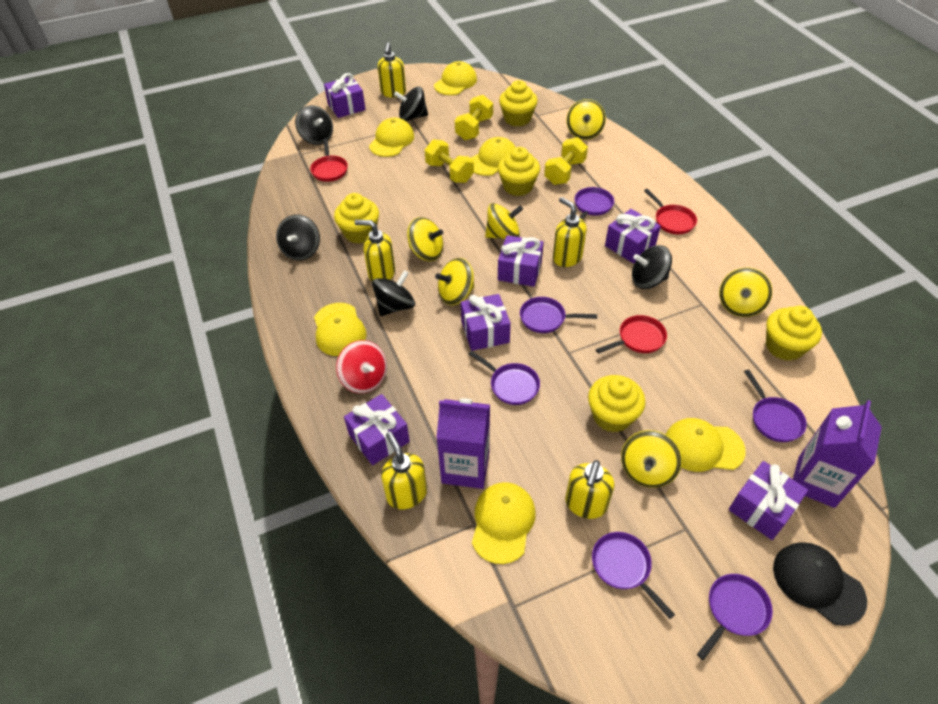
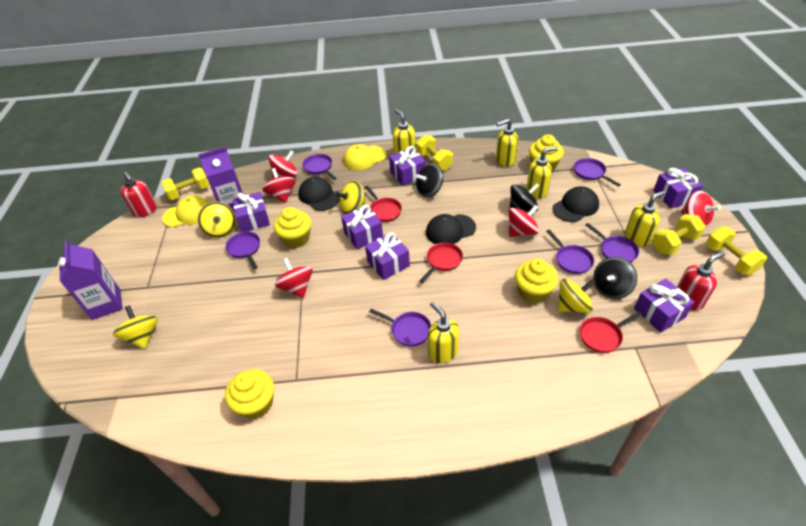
black cap: [773,543,867,626] = 1 -> [298,177,340,211] [426,214,476,244] [552,186,599,222] = 3
black spinning top: [276,214,320,260] [295,105,333,145] [372,270,415,316] [394,87,428,121] [632,245,672,289] = 5 -> [416,163,443,197] [510,183,540,212] [593,257,637,299] = 3
red soap dispenser: none = 0 -> [121,171,157,217] [677,251,725,311] = 2
red spinning top: [336,340,387,393] = 1 -> [262,168,296,203] [268,151,298,179] [275,258,313,298] [509,204,539,237] [681,190,721,227] = 5
yellow cap: [314,303,366,356] [369,118,414,157] [434,61,477,95] [471,137,516,176] [472,482,536,564] [666,418,746,472] = 6 -> [162,196,209,228] [343,144,386,170] = 2
yellow cupcake: [334,193,379,244] [498,147,540,196] [499,80,538,127] [588,375,645,432] [766,306,822,361] = 5 -> [225,369,274,419] [274,207,311,248] [515,259,558,303] [529,135,564,171] = 4
yellow dumbbell: [425,139,474,183] [455,95,493,140] [544,137,588,185] = 3 -> [161,168,209,200] [416,135,453,171] [652,214,706,255] [706,227,767,275] = 4
yellow spinning top: [407,217,443,261] [435,258,475,305] [485,203,523,239] [566,99,606,140] [621,430,682,488] [719,268,772,317] = 6 -> [113,305,158,349] [198,202,236,238] [335,181,367,214] [558,279,595,313] = 4

